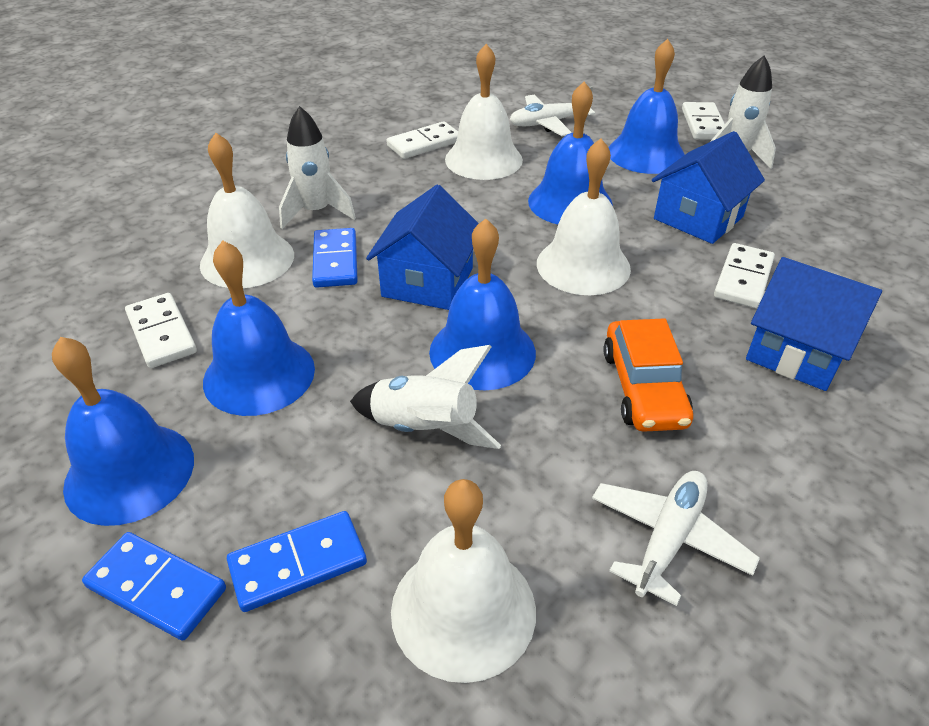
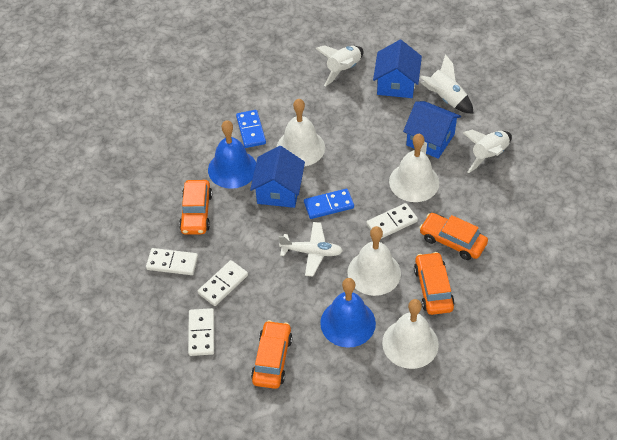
blue bell: [52,337,194,526] [203,240,315,416] [429,218,536,390] [528,82,613,224] [608,39,685,174] = 5 -> [208,120,256,189] [320,278,376,348] = 2
blue domino: [82,532,226,641] [227,511,367,612] [312,228,358,288] = 3 -> [236,110,266,148] [304,189,354,219] = 2
orange car: [603,318,693,432] = 1 -> [179,180,212,234] [251,320,293,389] [414,252,455,315] [419,213,488,260] = 4
white plane: [510,86,595,136] [592,471,760,606] = 2 -> [279,222,343,277] = 1

